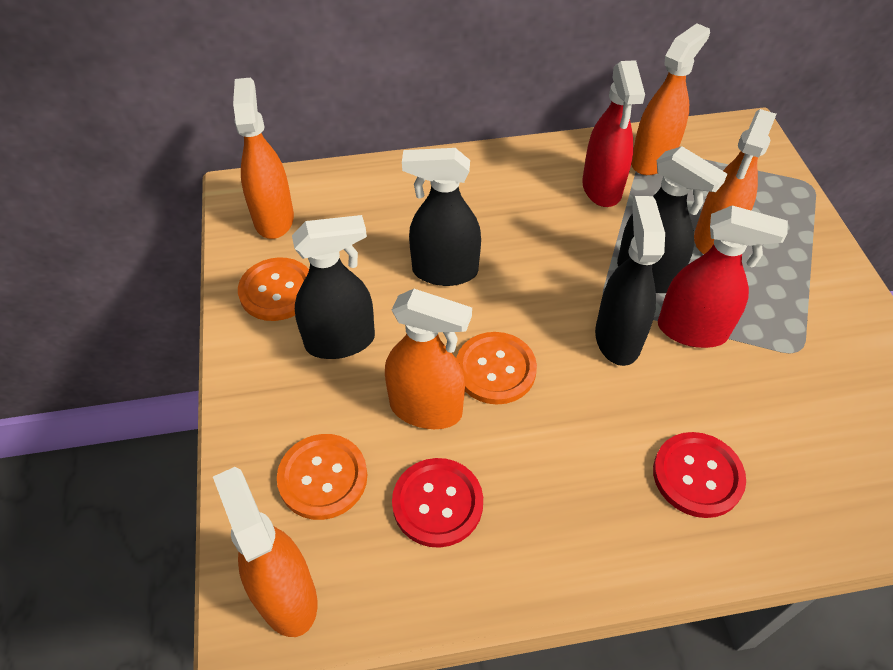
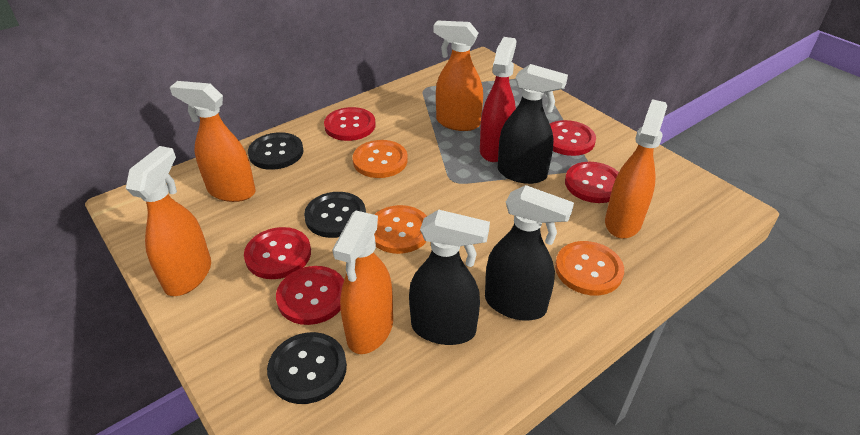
black button: none = 0 -> [248,132,303,170] [267,332,347,404] [304,192,366,238] = 3
black spray bottle: [292,215,375,359] [402,148,481,286] [595,196,665,366] [617,146,727,293] = 4 -> [409,209,490,345] [485,185,574,320] [498,64,568,184] = 3
red button: [392,458,483,548] [653,432,746,518] = 2 -> [244,227,311,279] [276,266,344,325] [324,107,376,141] [550,120,596,156] [565,162,619,203] = 5
red spray bottle: [582,60,645,207] [658,205,788,348] = 2 -> [480,37,517,162] = 1

